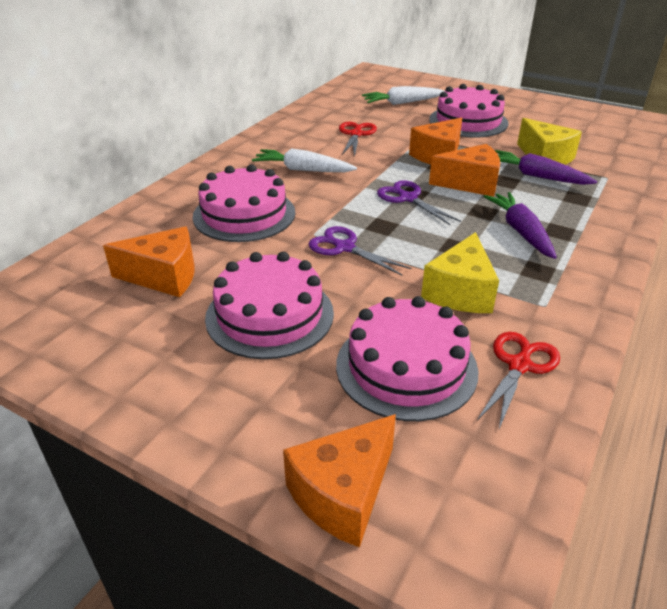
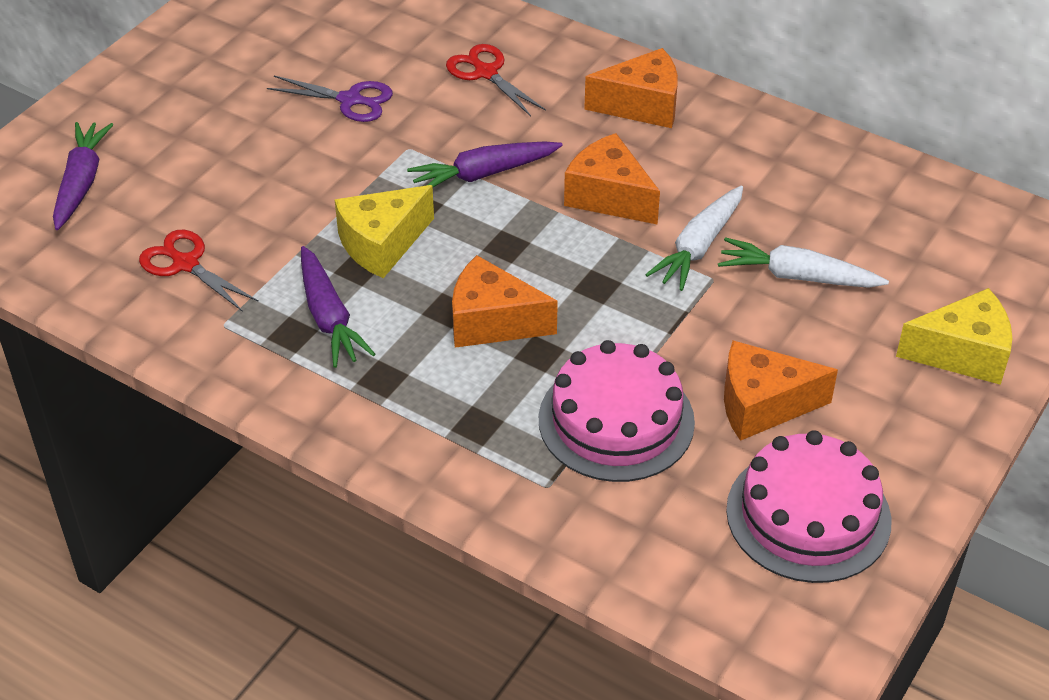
pink cake: [193,164,295,242] [205,252,334,359] [336,296,479,421] [429,84,509,137] = 4 -> [539,340,695,482] [726,430,892,583] = 2
purple carrot: [483,192,557,259] [495,150,597,185] = 2 -> [53,122,114,230] [301,246,375,368] [407,142,563,187] = 3
purple scissors: [308,226,411,275] [377,180,461,225] = 2 -> [267,76,393,122] = 1

